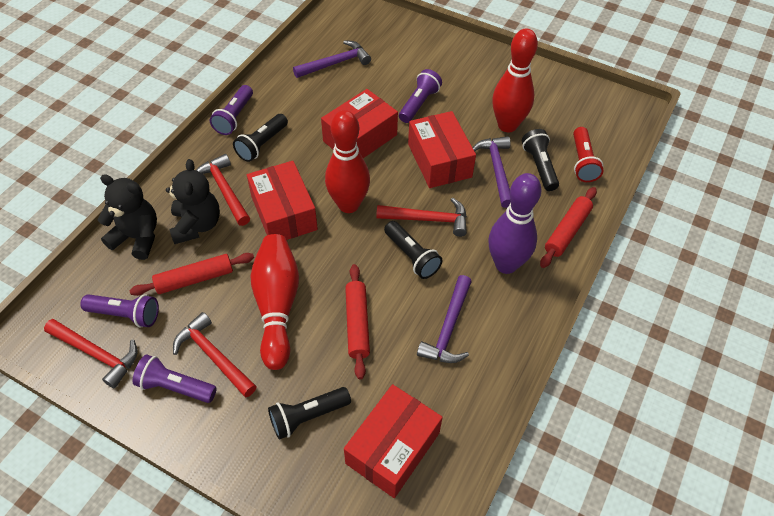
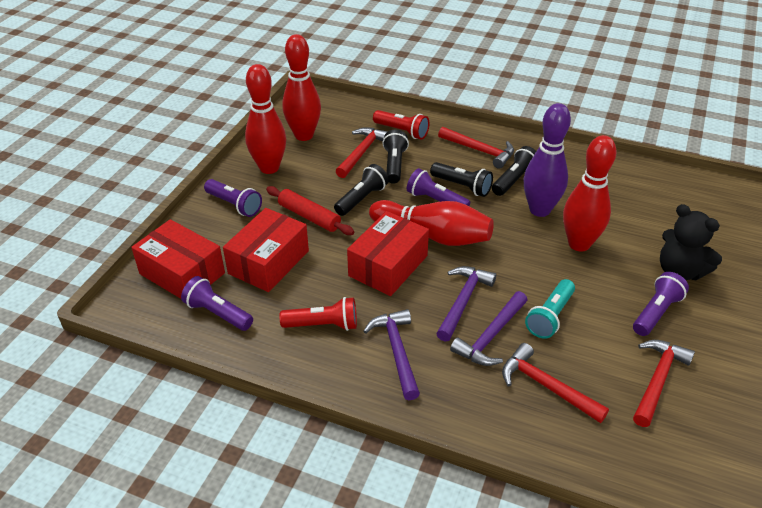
black teddy bear: [97,174,157,260] [166,159,220,244] = 2 -> [660,204,722,280] = 1
red bowling pin: [250,234,299,370] [325,110,370,213] [492,28,538,132] = 3 -> [245,64,286,174] [282,34,321,141] [369,200,494,246] [563,135,617,252] = 4
red box: [247,161,318,240] [321,89,398,158] [344,384,443,498] [408,111,476,188] = 4 -> [131,219,225,299] [223,208,309,292] [347,211,429,296] = 3
red flashlight: [573,127,603,182] = 1 -> [279,297,357,331] [373,110,429,140] = 2
red rolling pin: [129,253,254,296] [345,264,370,379] [540,187,597,268] = 3 -> [266,186,354,235] = 1
turquoise flashlight: none = 0 -> [525,279,575,339] = 1

